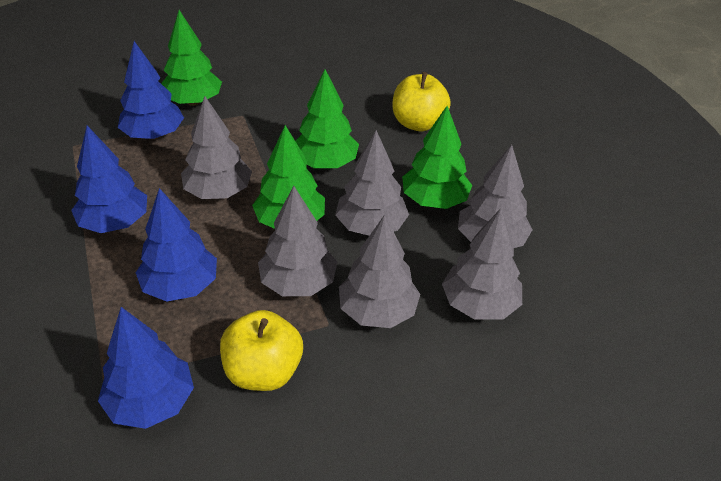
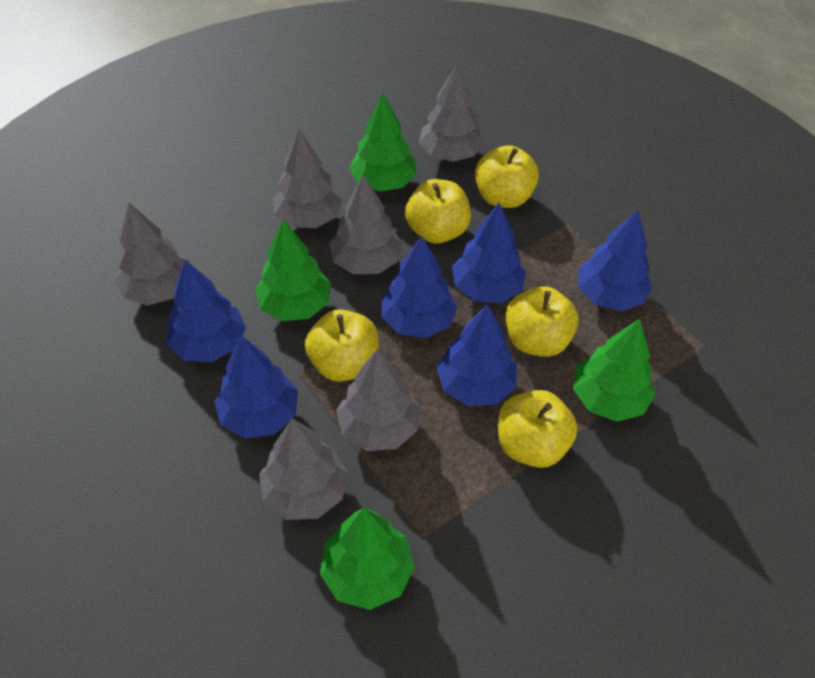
blue tree: [71,126,147,233] [98,307,194,429] [118,41,184,140] [136,188,217,302] = 4 -> [167,260,246,362] [214,336,298,439] [382,236,458,338] [436,304,517,406] [452,203,526,303] [578,210,653,311] = 6
yellow apple: [220,310,303,391] [392,72,451,131] = 2 -> [305,309,379,382] [405,179,471,244] [475,145,539,208] [498,390,577,468] [506,286,579,357] = 5

